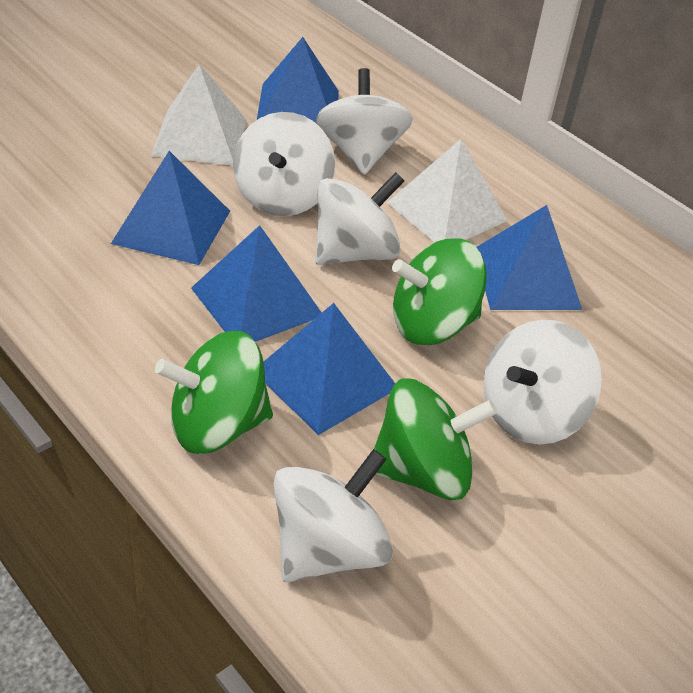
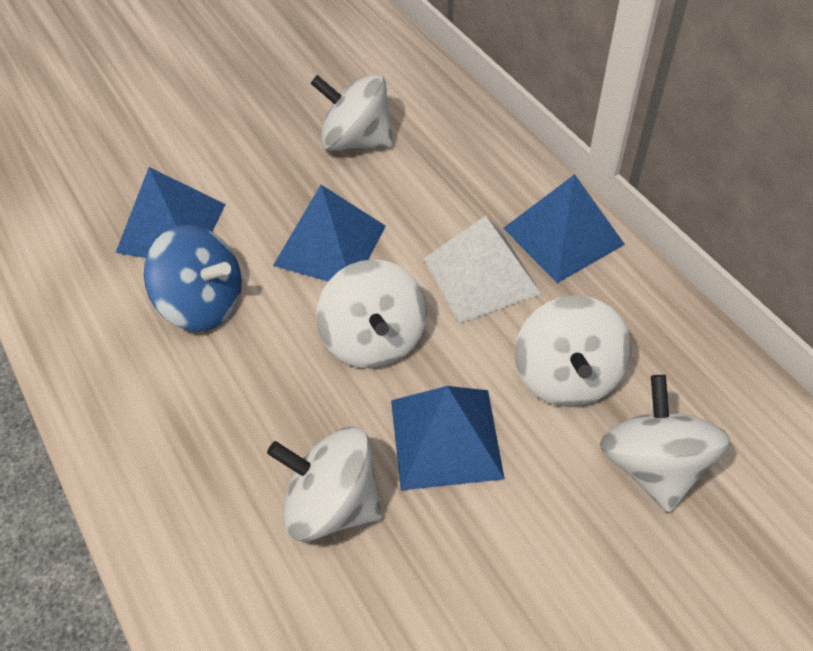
blue pyramid: [111,151,230,265] [191,225,322,342] [257,37,339,124] [263,303,395,435] [476,205,582,310] = 5 -> [116,167,226,258] [273,185,386,281] [391,386,505,490] [503,174,625,283] = 4
blue spinning top: none = 0 -> [144,225,242,331] = 1
green spinning top: [155,331,273,454] [374,378,497,500] [392,238,487,345] = 3 -> none = 0
white pyramid: [151,64,247,165] [387,139,508,243] = 2 -> [423,216,542,324] = 1

